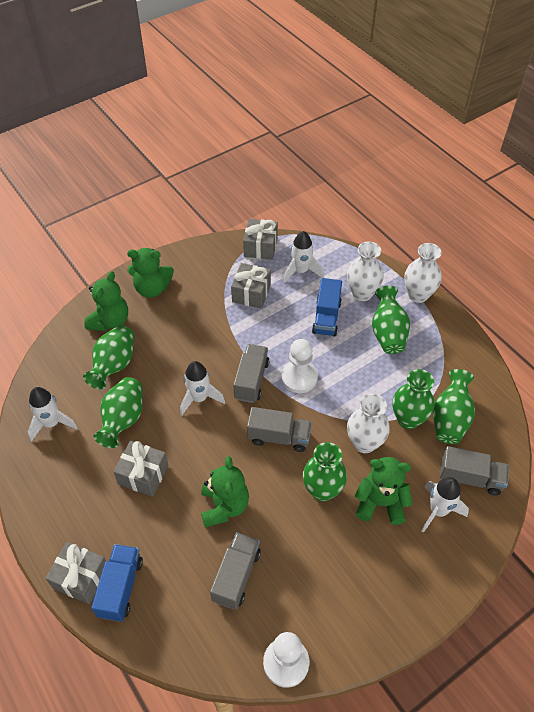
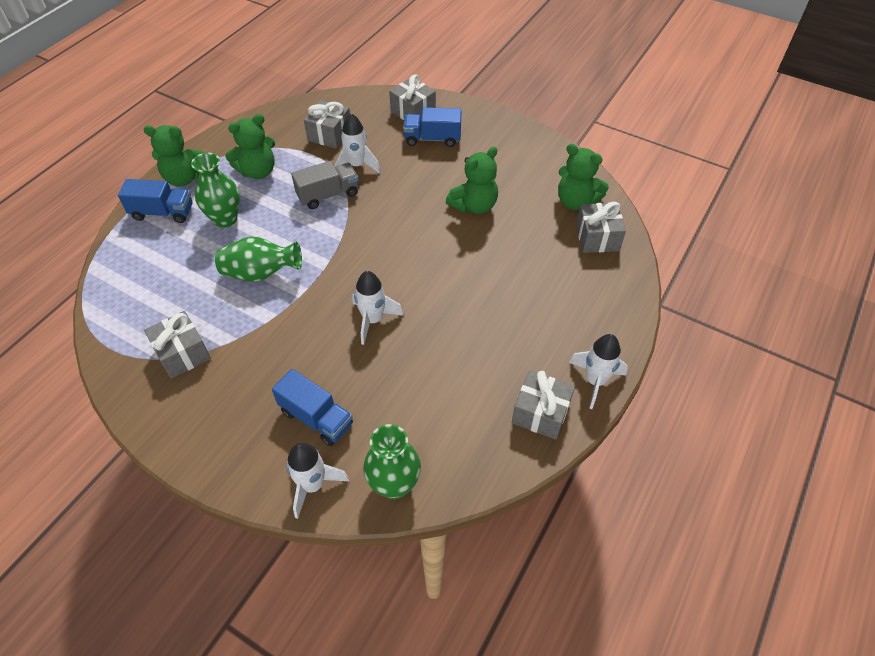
blue truck: [91,544,143,622] [312,278,342,337] = 2 -> [118,179,193,223] [272,369,353,446] [403,107,462,147] = 3
green vase: [83,325,135,389] [94,377,143,448] [303,442,347,501] [372,286,410,354] [393,369,434,429] [433,369,475,444] = 6 -> [191,153,240,228] [215,236,302,282] [363,424,421,499] = 3
grey gift: [45,542,106,604] [113,441,169,497] [231,263,271,309] [243,219,278,260] = 4 -> [144,311,211,379] [304,100,350,149] [389,74,436,120] [512,371,575,440] [576,202,626,253] = 5
grey truck: [210,532,261,610] [233,344,270,403] [247,407,312,452] [440,446,509,496] = 4 -> [291,161,359,209] = 1
white pawn: [263,632,309,688] [281,339,318,393] = 2 -> none = 0
white vase: [347,241,384,301] [347,394,390,453] [404,243,442,303] = 3 -> none = 0

